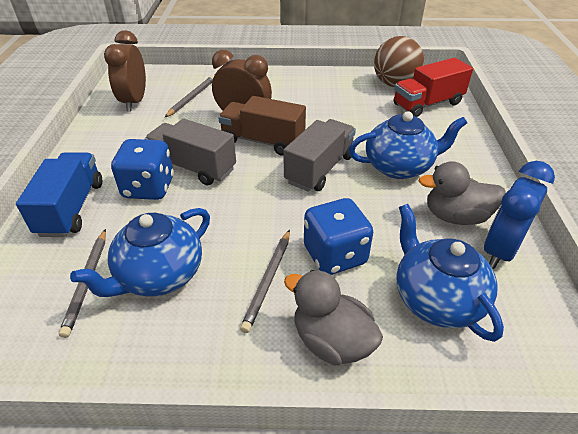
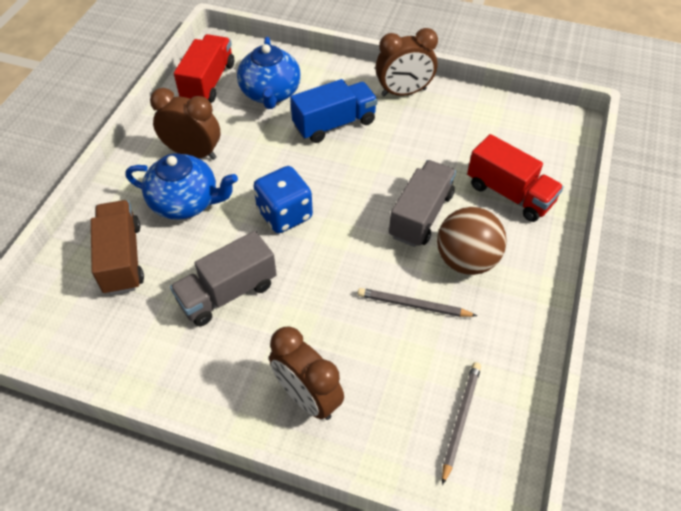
blue clock: [484,161,555,269] = 1 -> none = 0
blue dice: [111,139,174,200] [304,198,373,275] = 2 -> [253,166,313,233] = 1
blue teapot: [70,208,210,297] [349,111,467,179] [396,204,504,342] = 3 -> [126,153,238,220] [237,37,301,109] = 2
brown clock: [104,30,146,112] [212,50,272,110] = 2 -> [150,88,220,160] [269,326,344,420] [375,28,438,97] = 3
grey duck: [284,270,383,365] [419,161,506,225] = 2 -> none = 0
grey pencil: [59,229,106,338] [164,76,214,118] [240,230,290,333] = 3 -> [358,288,477,317] [442,362,481,485] = 2
red truck: [394,58,473,117] = 1 -> [174,34,234,103] [467,134,564,222] = 2

